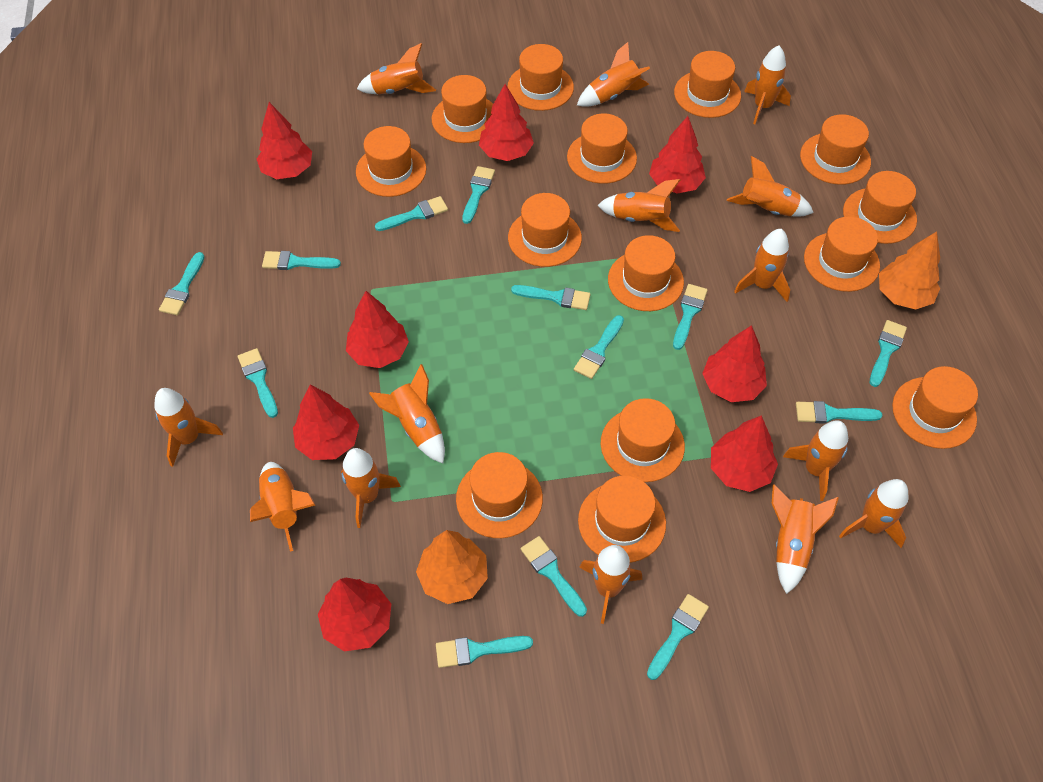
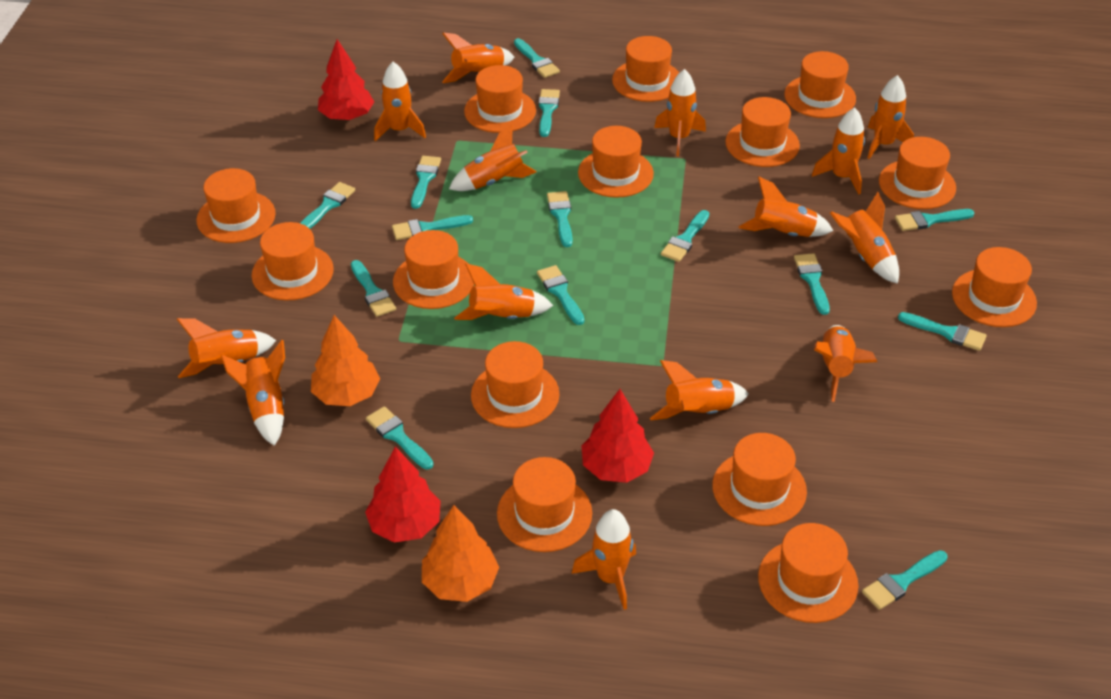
red tree: [257,102,312,179] [293,385,359,460] [318,578,391,652] [346,291,409,368] [479,84,534,161] [649,116,706,194] [702,325,767,402] [711,415,778,492] = 8 -> [318,39,374,121] [365,446,441,543] [581,389,654,483] = 3
turquoise brush: [159,252,205,315] [238,348,278,418] [262,251,341,270] [375,196,448,231] [436,636,533,668] [462,166,495,224] [511,285,590,310] [521,536,587,617] [574,315,624,379] [647,594,709,680] [673,284,708,350] [796,401,883,424] [870,320,907,387] = 13 -> [300,182,355,229] [351,260,396,317] [366,406,434,470] [392,215,473,240] [411,156,441,209] [514,38,560,78] [537,265,585,325] [538,89,560,137] [547,191,573,247] [661,210,709,262] [794,253,830,315] [862,550,948,610] [895,209,975,231] [898,312,987,351] = 14

